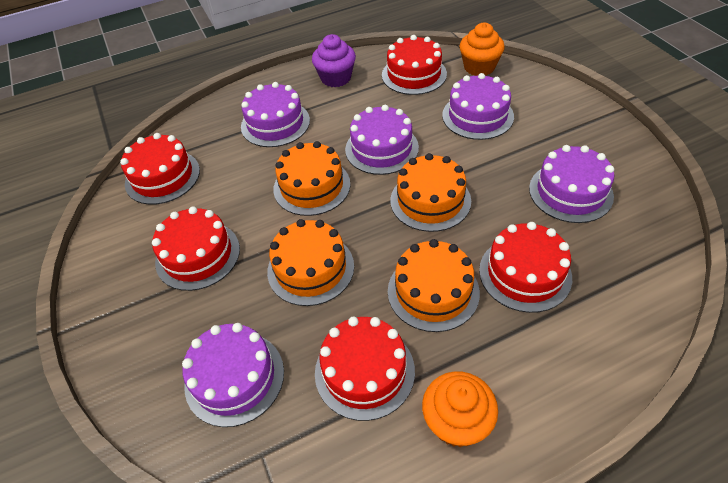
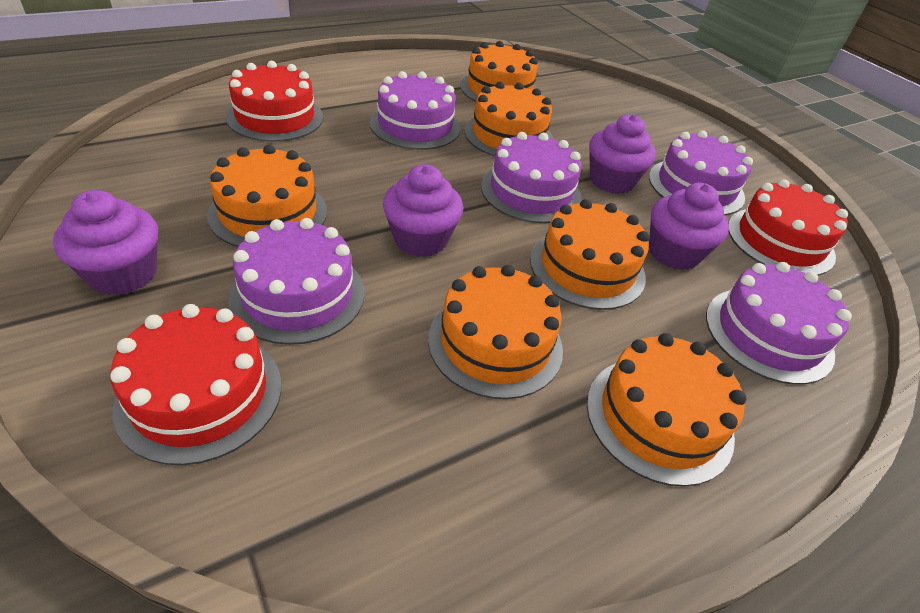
orange cake: [267,219,354,306] [273,141,351,216] [388,239,480,332] [390,153,471,232] = 4 -> [207,145,327,247] [428,265,563,399] [460,41,538,102] [464,82,553,156] [530,199,649,310] [587,333,746,487] = 6
orange cupcake: [422,371,498,447] [460,23,505,76] = 2 -> none = 0
purple cupcake: [312,34,356,87] = 1 -> [53,190,158,295] [383,164,463,257] [589,114,656,194] [649,183,729,270] = 4
red cake: [120,133,200,205] [152,207,240,291] [315,317,415,421] [382,35,447,95] [479,222,572,313] = 5 -> [110,304,281,465] [226,61,323,142] [728,179,848,276] = 3

